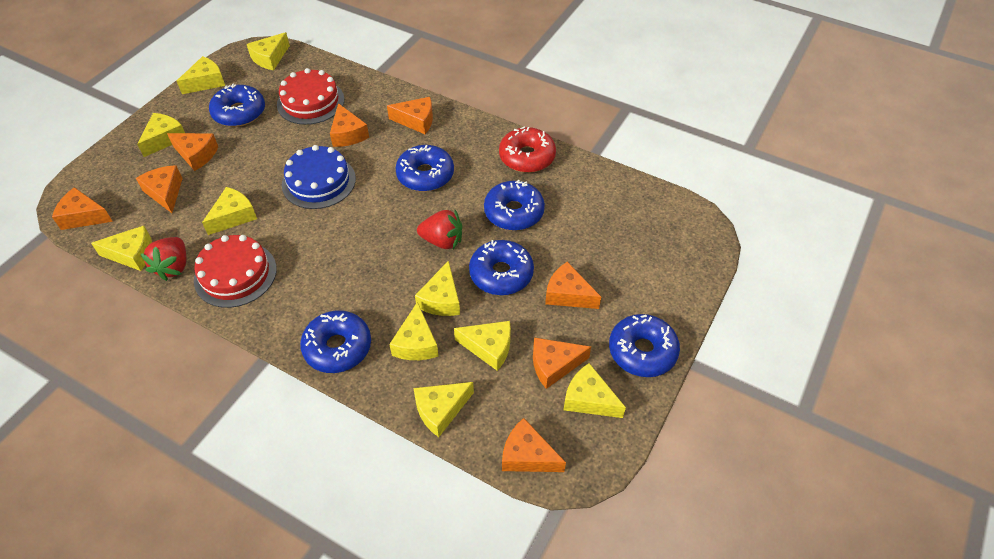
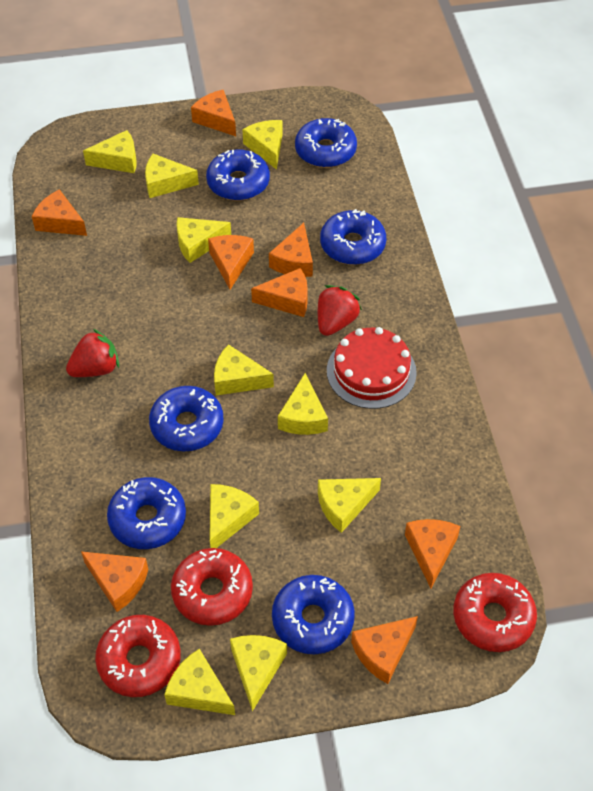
blue cake: [282,145,356,209] = 1 -> none = 0
red cake: [194,235,277,308] [277,68,344,125] = 2 -> [327,327,417,409] = 1
red donut: [499,126,556,173] = 1 -> [95,615,181,697] [171,548,253,626] [453,573,537,652] = 3

